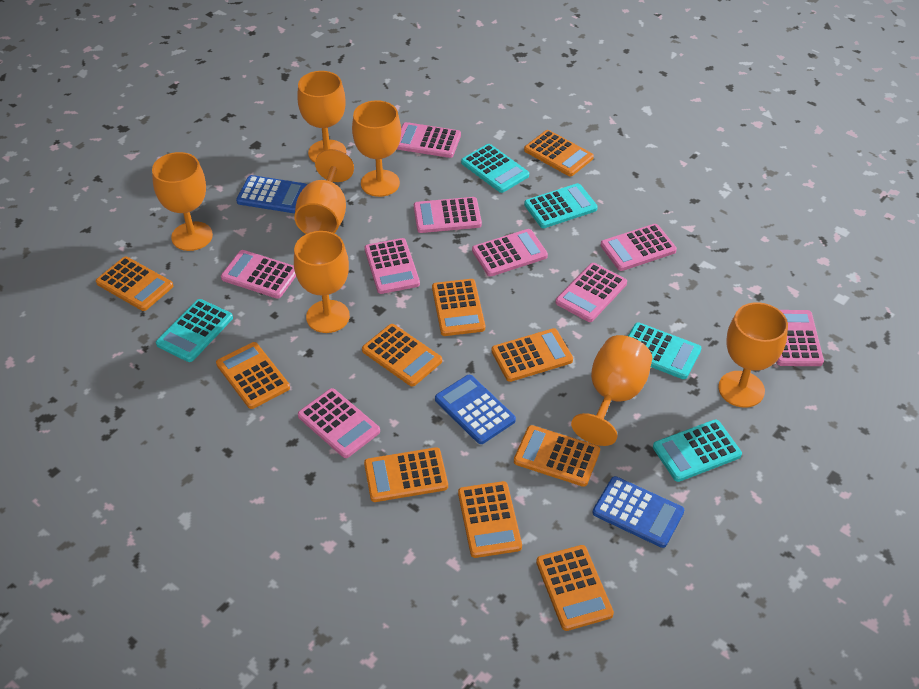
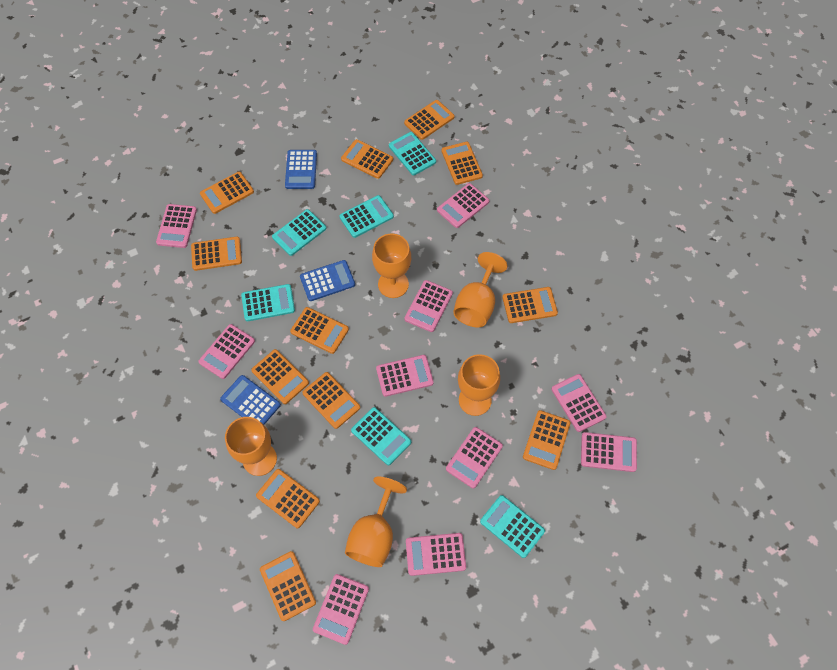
orange calculator: [96,257,173,311] [216,342,290,409] [362,324,442,387] [364,447,448,502] [432,279,485,336] [458,481,522,558] [492,328,573,382] [514,425,600,487] [524,130,594,177] [536,545,614,631] = 10 -> [191,237,242,271] [200,172,254,214] [251,349,309,404] [256,469,320,528] [260,551,316,621] [290,307,349,354] [302,372,360,429] [341,139,393,179] [404,100,454,140] [442,142,483,185] [502,287,558,323] [523,410,571,470] = 12
orange goblet: [152,152,213,251] [294,149,354,234] [294,231,350,333] [297,71,346,163] [352,100,401,197] [571,335,652,446] [718,302,788,408] = 7 -> [225,417,277,476] [345,476,407,567] [372,234,411,298] [453,252,507,328] [458,354,500,416] = 5
pink calculator: [221,250,296,299] [298,388,380,458] [365,238,420,294] [397,122,461,158] [414,197,482,233] [472,229,548,276] [556,263,627,322] [600,224,677,271] [776,310,824,366] = 9 -> [156,204,197,248] [198,324,255,379] [313,574,369,645] [376,355,434,397] [404,280,453,332] [406,533,466,576] [437,183,489,228] [446,427,503,488] [551,374,607,432] [581,432,637,472] = 10
turquoise calculator: [156,299,233,362] [461,144,529,193] [524,183,598,228] [628,322,701,379] [653,419,742,482] = 5 -> [241,284,295,321] [272,209,327,256] [339,195,394,238] [351,407,411,465] [389,132,436,175] [480,495,545,558] = 6

